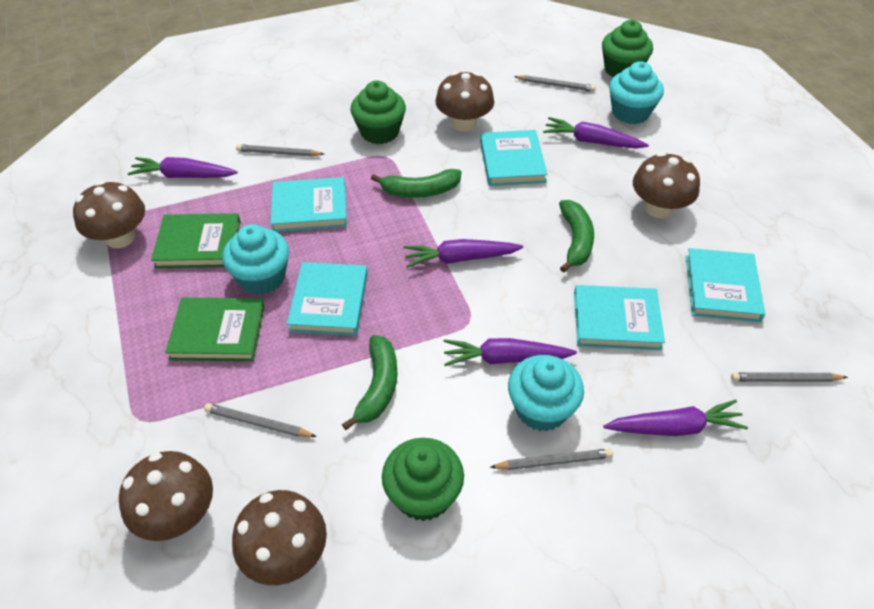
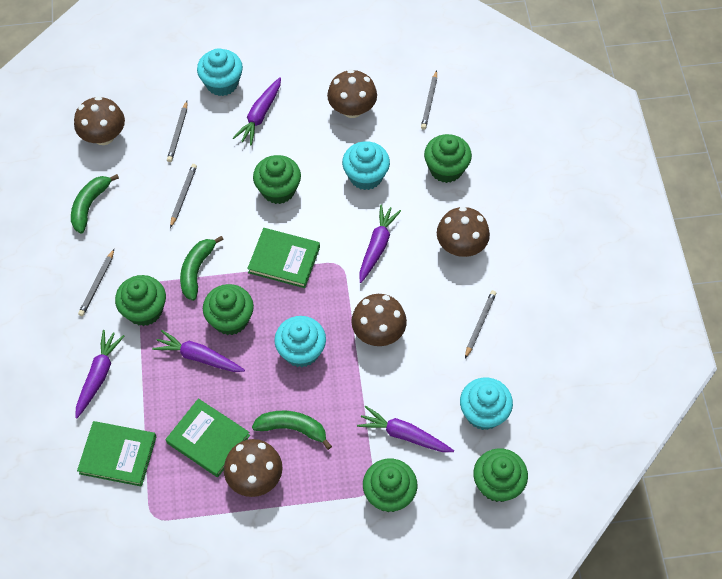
green book: [151,213,241,268] [165,297,265,361] = 2 -> [77,421,156,487] [166,398,250,477] [247,228,320,288] = 3
green cupcake: [350,80,406,144] [382,438,464,521] [602,20,653,77] = 3 -> [115,275,166,326] [203,284,254,335] [253,155,301,204] [363,458,417,512] [424,134,472,183] [473,448,528,502] = 6
turquoise book: [271,177,347,232] [287,262,368,336] [480,130,548,186] [574,285,665,350] [686,248,765,322] = 5 -> none = 0
turquoise cupcake: [223,224,289,294] [508,355,584,432] [609,61,664,124] = 3 -> [197,48,243,96] [274,316,326,367] [342,141,390,190] [460,377,513,430] = 4

